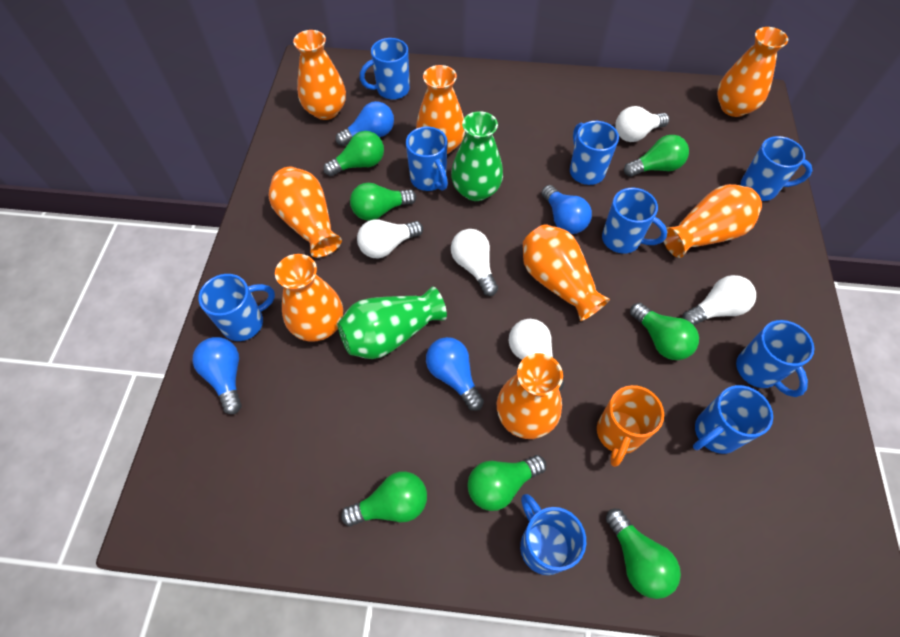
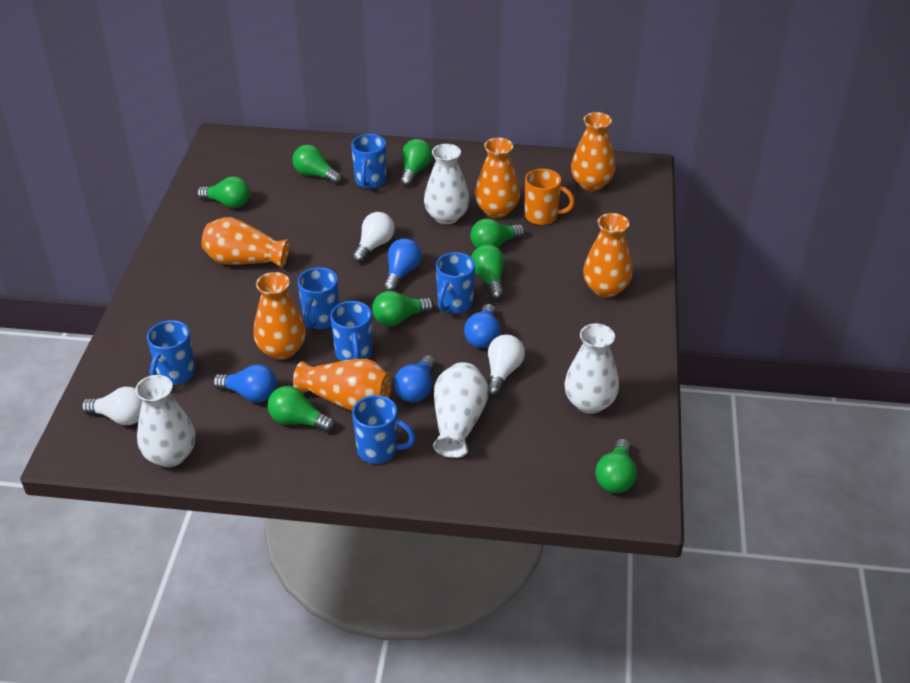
blue mug: [198,274,275,341] [359,38,410,100] [406,126,448,191] [520,494,586,575] [570,121,619,185] [602,188,668,254] [693,385,773,454] [736,320,814,397] [741,136,813,201] = 9 -> [147,320,196,385] [298,267,339,329] [330,301,373,361] [351,134,386,189] [352,395,416,464] [436,252,475,313] = 6
green light bulb: [323,131,384,176] [341,471,427,526] [350,183,416,221] [467,455,546,511] [606,509,681,599] [624,135,689,177] [630,302,699,360] = 7 -> [197,176,250,208] [268,386,335,432] [292,145,342,184] [372,291,434,326] [400,139,432,186] [470,218,525,248] [471,244,505,300] [595,439,637,493] = 8
green vase: [338,286,447,359] [451,111,503,201] = 2 -> none = 0
orange vase: [269,167,342,258] [275,254,343,342] [293,30,346,120] [416,65,465,154] [497,353,563,439] [523,224,610,321] [663,184,762,258] [717,27,788,117] = 8 -> [201,217,289,268] [254,272,306,360] [293,359,392,411] [475,138,520,218] [571,112,615,191] [583,213,632,298] = 6
white light bulb: [357,220,423,259] [451,229,498,296] [509,319,564,391] [615,106,669,142] [682,275,756,325] = 5 -> [81,387,142,425] [352,212,395,263] [488,334,525,396] = 3
white vase: none = 0 -> [135,375,195,467] [424,144,470,224] [433,362,489,458] [564,324,619,414] = 4

